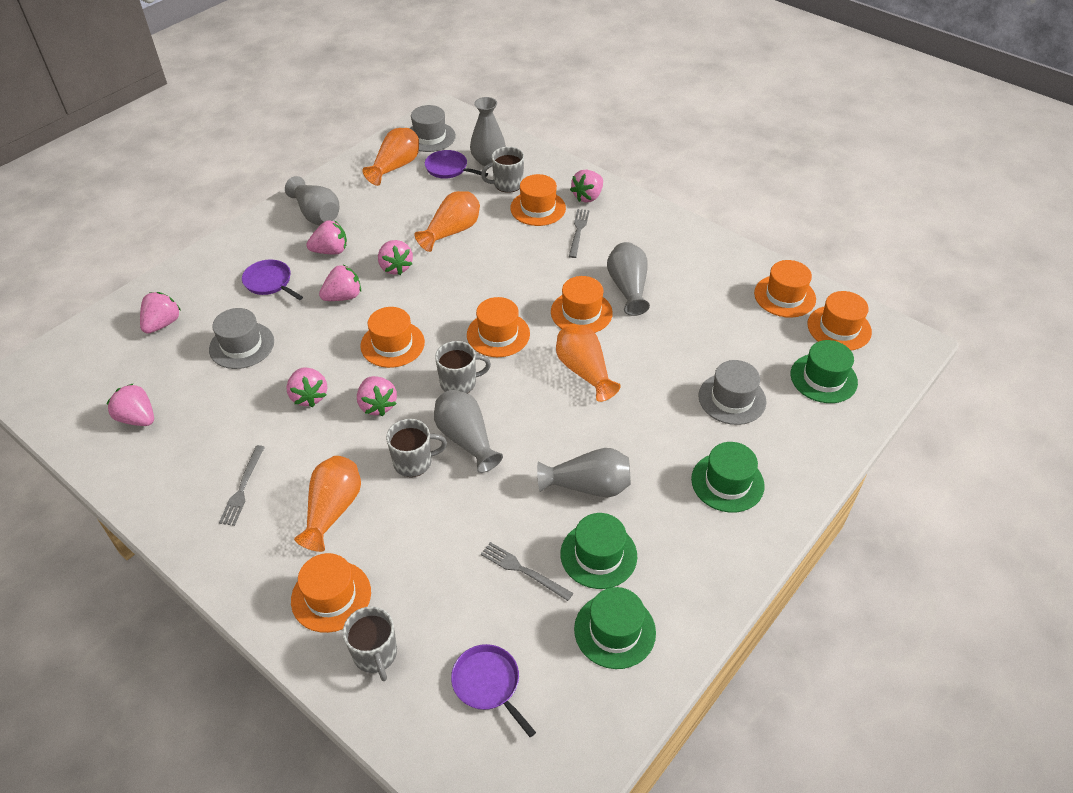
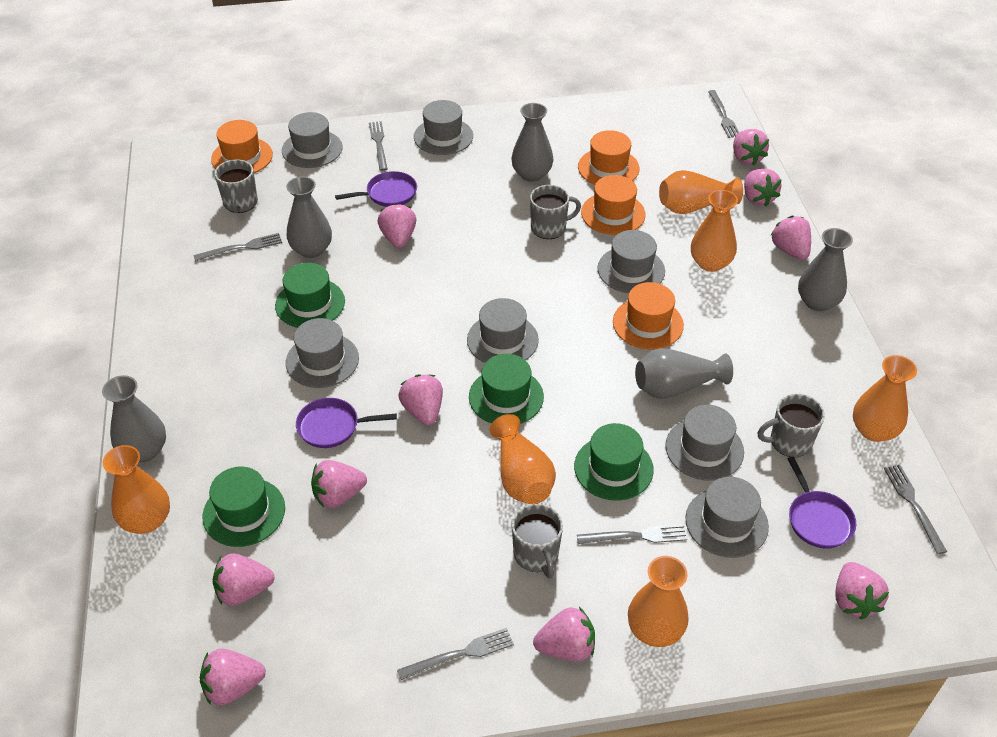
grey fork: [219,445,265,526] [481,542,573,601] [569,209,589,258] = 3 -> [193,233,282,261] [369,121,388,171] [397,628,514,680] [577,524,687,544] [708,90,739,138] [884,465,947,554] = 6
grey hat: [209,308,274,369] [410,105,456,152] [698,360,767,425] = 3 -> [282,112,342,168] [286,318,359,388] [414,100,473,155] [467,298,539,363] [597,230,665,293] [665,405,744,481] [685,477,769,558] = 7
orange hat: [291,553,371,633] [360,307,425,368] [467,297,530,357] [510,174,566,226] [551,276,613,333] [754,260,816,318] [808,291,872,350] = 7 -> [211,120,273,173] [578,130,639,185] [581,175,646,235] [613,282,684,350] = 4
orange vase: [294,456,361,552] [362,128,419,186] [414,191,480,252] [556,324,621,402] = 4 -> [103,445,170,534] [490,414,556,504] [628,556,689,647] [659,170,743,214] [691,190,738,272] [853,355,917,442] = 6
pink strawberry: [107,383,154,426] [140,292,181,333] [286,367,327,407] [306,220,347,254] [319,265,361,301] [357,376,397,416] [378,240,413,275] [570,170,603,202] = 8 -> [200,649,266,705] [213,553,275,606] [311,460,367,508] [378,203,416,248] [398,374,443,426] [533,607,595,661] [733,129,769,166] [744,169,782,207] [770,216,811,260] [836,562,889,620] = 10

